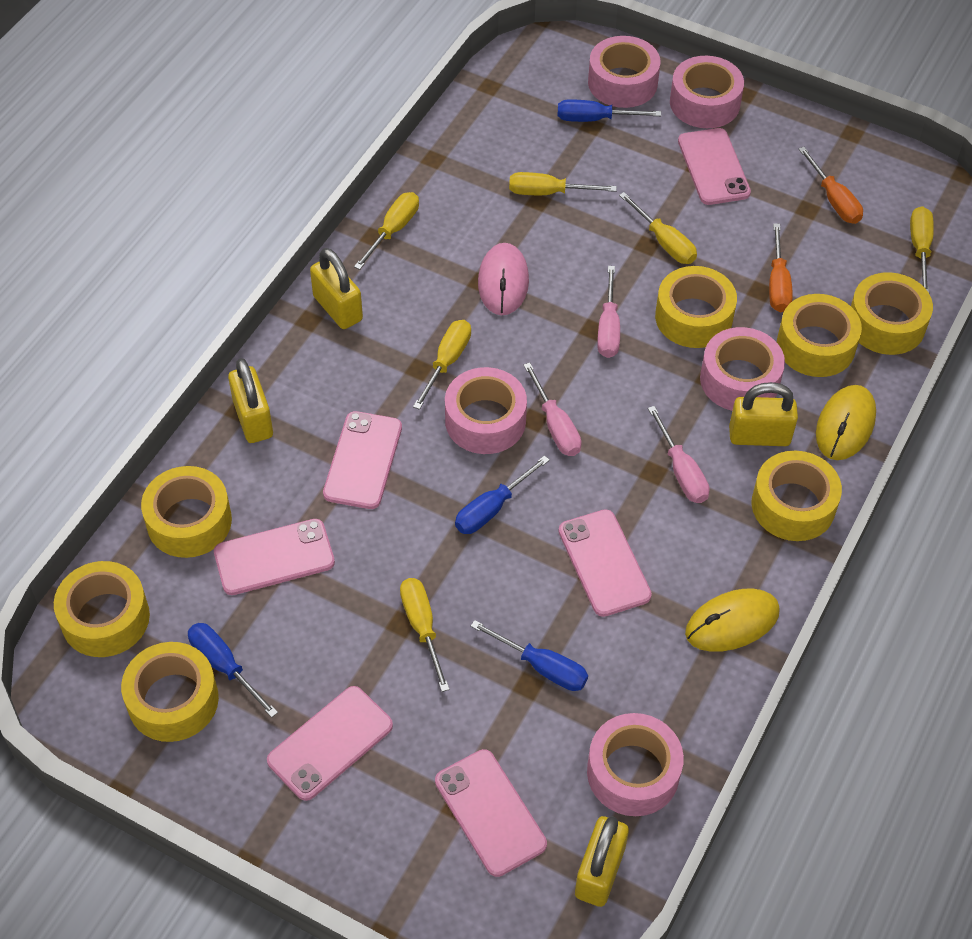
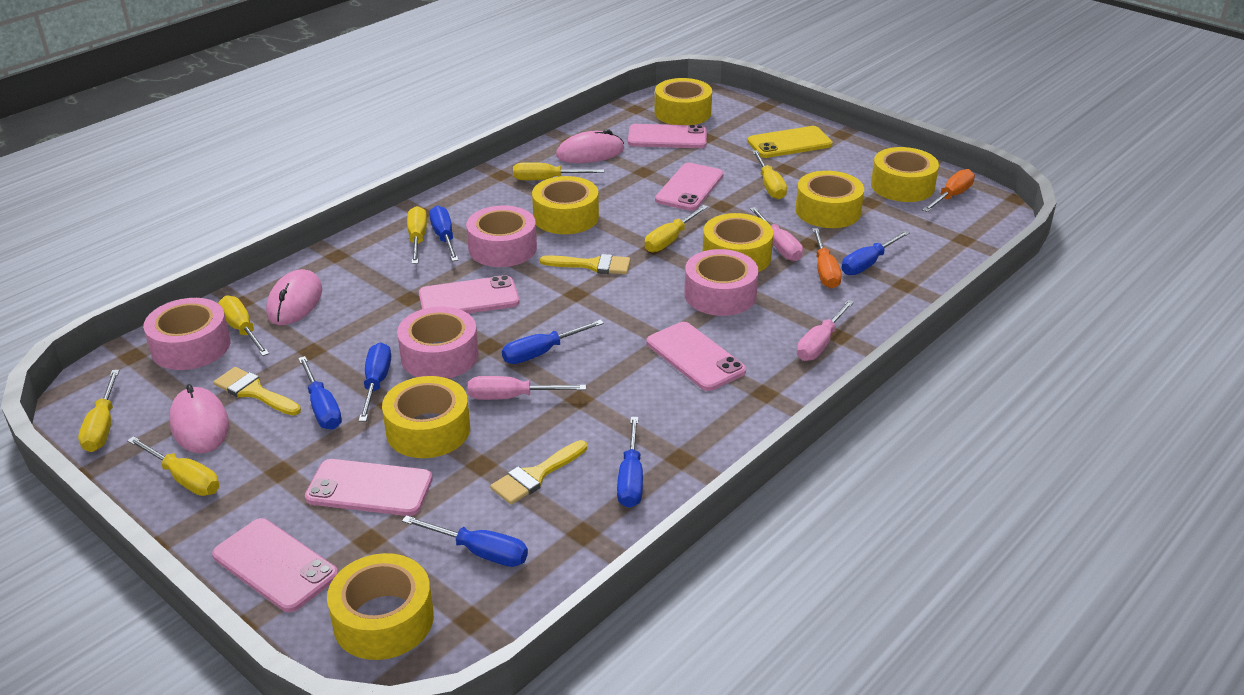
blue screwdriver: [188,623,278,718] [455,455,550,534] [471,620,588,691] [558,99,661,122] = 4 -> [298,356,342,430] [359,343,391,421] [402,515,528,567] [429,205,459,262] [502,320,604,364] [617,417,643,508] [842,230,910,275] = 7
pink mouse: [478,243,529,315] = 1 -> [169,384,229,454] [266,269,322,325] [556,129,624,163] = 3
pink tape: [445,367,527,454] [587,713,684,816] [588,36,660,108] [670,56,744,128] [700,327,785,411] = 5 -> [143,298,230,370] [397,307,479,379] [466,206,537,267] [684,249,759,316] = 4
yellow brush: none = 0 -> [213,367,301,416] [490,440,587,505] [540,254,631,274] = 3
yellow mouse: [685,589,780,652] [816,385,876,460] = 2 -> none = 0
yellow padlock: [228,358,273,443] [310,248,363,329] [575,816,629,907] [729,382,798,446] = 4 -> none = 0
yellow phone: none = 0 -> [747,126,833,158] = 1
yellow screwdriver: [354,192,419,270] [400,578,450,692] [413,320,471,410] [509,172,617,195] [619,192,697,264] [910,206,934,293] = 6 -> [78,370,120,452] [127,436,219,496] [218,296,269,356] [407,206,427,264] [513,162,604,180] [645,205,708,252] [752,150,787,200] = 7

